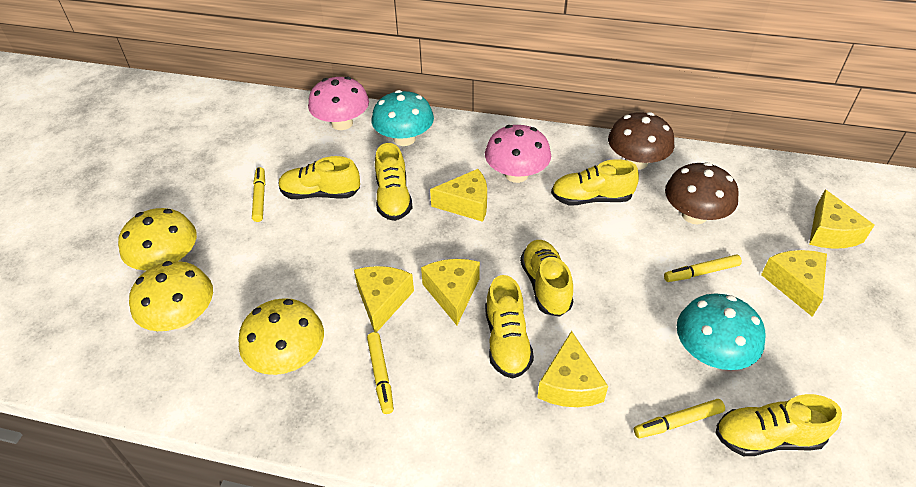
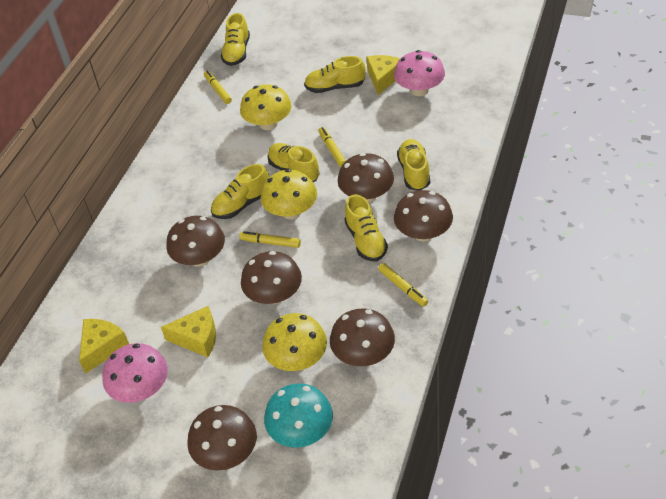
brown mushroom: [608,112,674,170] [665,162,739,224] = 2 -> [166,216,225,267] [187,405,257,471] [241,251,302,304] [330,308,395,366] [338,153,394,202] [394,190,453,241] = 6
turquoise mushroom: [372,90,434,146] [677,294,766,370] = 2 -> [264,383,333,448] = 1
yellow cheese: [354,266,414,332] [421,259,480,325] [430,169,487,222] [537,331,608,407] [761,250,827,317] [809,189,874,249] = 6 -> [79,319,129,374] [161,306,216,357] [366,55,400,95] = 3

